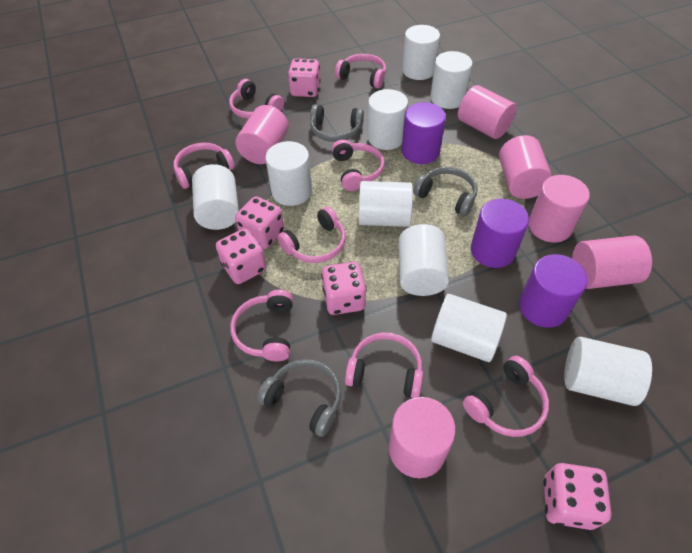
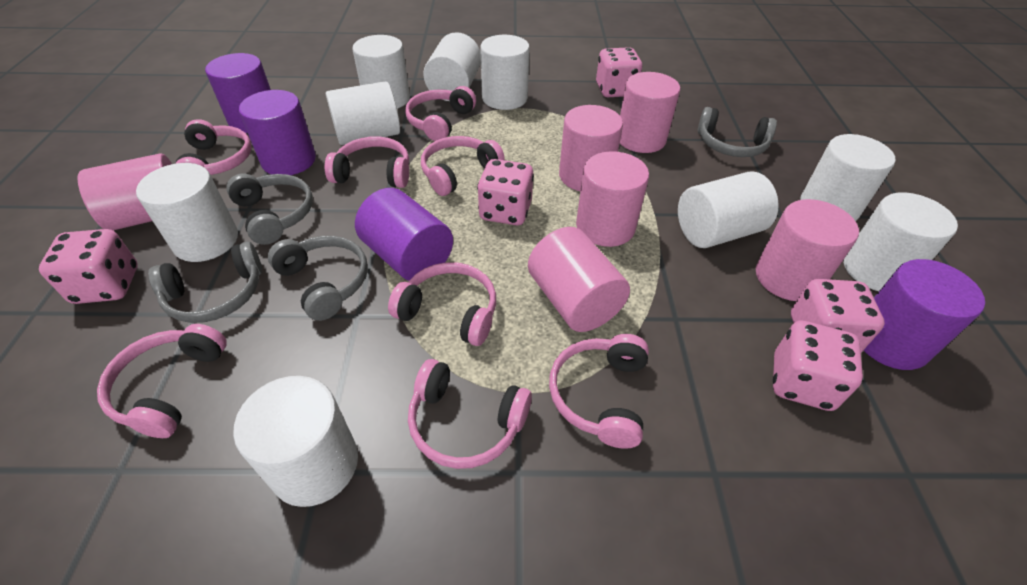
grey headphones: [257,359,341,437] [310,104,364,142] [413,167,477,216] = 3 -> [148,242,262,323] [226,173,313,245] [268,236,368,321] [698,107,777,157] = 4
purple cylinder: [402,102,446,164] [471,199,529,268] [519,254,588,328] = 3 -> [205,53,271,133] [239,90,316,175] [355,188,453,281] [864,259,985,370] = 4

